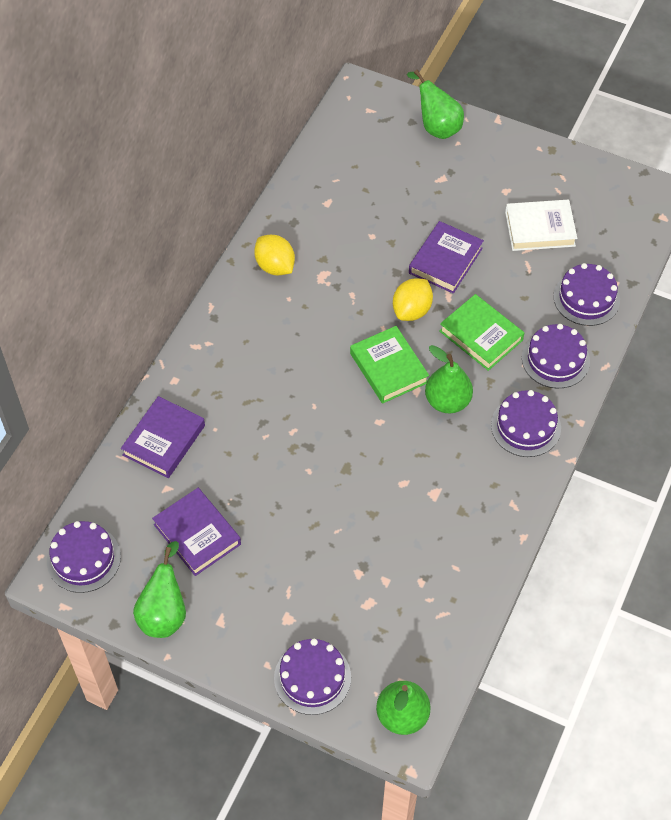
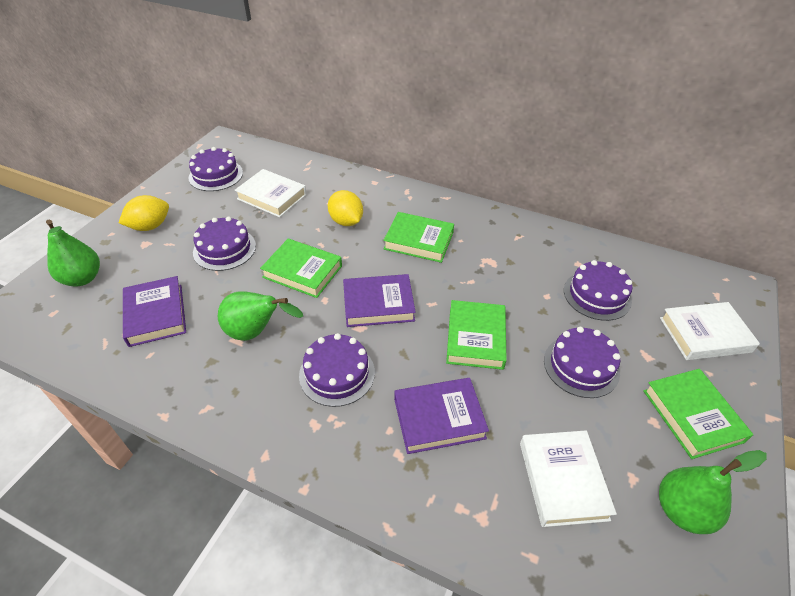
green book: [350,326,429,404] [440,294,524,371] = 2 -> [260,238,342,298] [383,212,454,263] [446,300,507,370] [643,369,753,459] = 4
green pear: [133,541,186,638] [376,681,431,735] [407,70,464,139] [425,345,473,413] = 4 -> [46,220,100,287] [218,291,303,341] [659,450,767,534] = 3
white book: [505,200,577,251] = 1 -> [235,169,307,217] [520,431,617,527] [660,302,760,360] = 3

